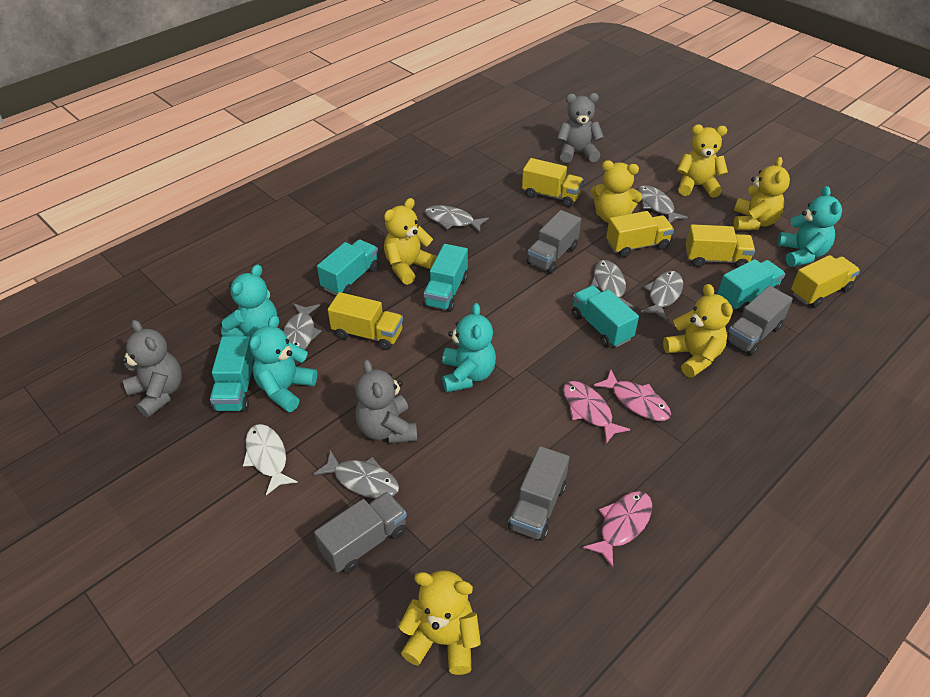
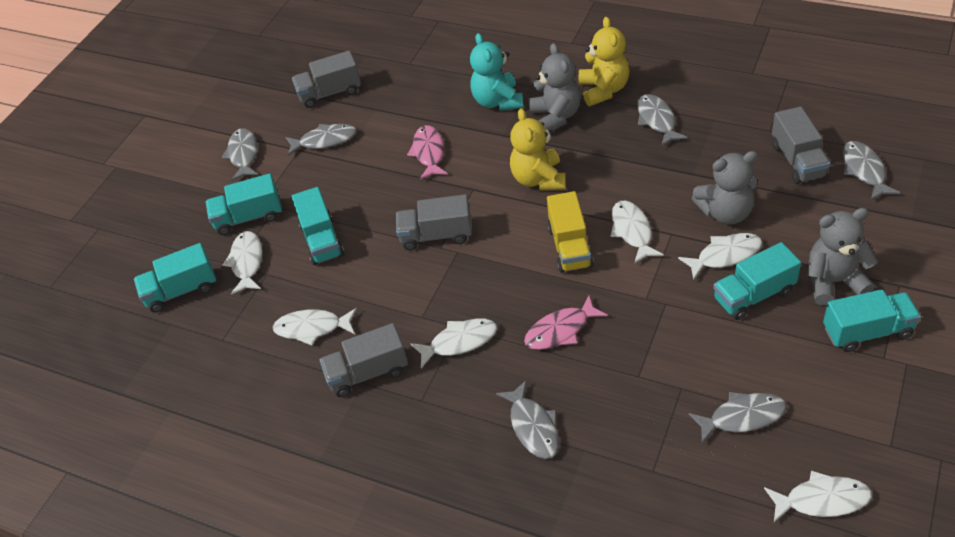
pink fish: [563,381,630,444] [583,491,652,567] [594,370,671,421] = 3 -> [407,125,448,180] [524,295,608,350] = 2
turquoise teddy bear: [221,264,277,338] [249,315,317,412] [442,303,496,393] [777,186,842,267] = 4 -> [470,33,524,111] = 1
white fish: [243,424,298,495] = 1 -> [223,231,262,295] [273,308,357,346] [410,318,497,368] [611,201,664,264] [678,233,762,280] [764,471,872,522] = 6
yellow teddy bear: [384,198,437,285] [398,571,481,675] [591,160,642,223] [663,284,733,378] [677,124,728,198] [734,157,790,230] = 6 -> [510,108,566,191] [579,17,630,106] = 2
yellow truck: [328,292,403,350] [522,158,584,207] [606,211,674,257] [686,224,755,268] [791,255,860,308] = 5 -> [547,191,594,273] = 1

